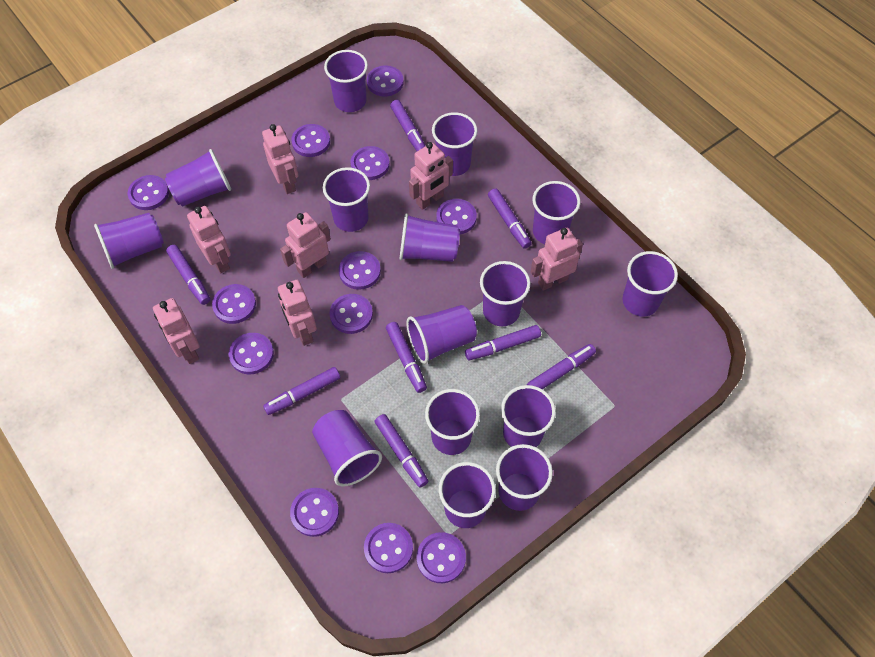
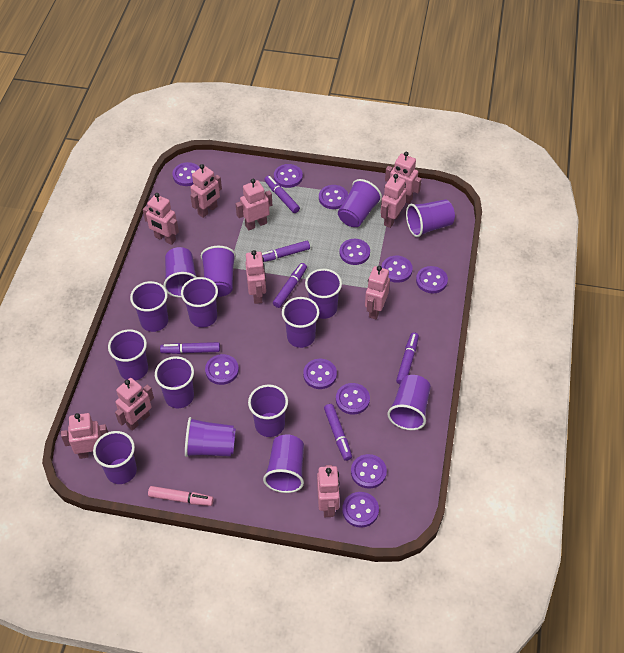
pink marker: none = 0 -> [148,486,214,506] = 1
pink robot: [153,298,200,364] [187,206,231,273] [262,124,298,194] [278,280,317,346] [280,212,331,278] [409,142,453,210] [531,228,583,291] = 7 -> [61,413,108,459] [115,378,154,431] [143,193,179,245] [190,164,222,218] [236,179,272,231] [245,250,266,304] [317,465,340,517] [365,266,390,319] [381,174,407,228] [385,151,421,204] = 10
purple button: [128,175,169,210] [212,284,256,324] [229,333,274,374] [290,488,339,537] [291,124,330,157] [329,294,373,334] [339,251,381,290] [350,146,390,180] [364,523,413,573] [367,66,403,96] [417,532,466,583] [436,199,477,234] = 12 -> [172,162,200,186] [205,354,239,385] [274,164,303,188] [303,359,337,389] [319,185,348,209] [336,383,370,415] [339,239,370,265] [342,492,379,528] [351,454,387,489] [381,256,413,283] [416,266,448,293] = 11
purple marker: [166,245,210,305] [263,367,340,415] [374,414,428,488] [386,322,427,393] [390,100,425,151] [465,325,541,360] [488,189,532,249] [527,344,596,389] = 8 -> [160,342,220,354] [262,241,310,262] [264,175,300,213] [273,263,307,308] [324,404,352,461] [396,332,419,384] = 6

